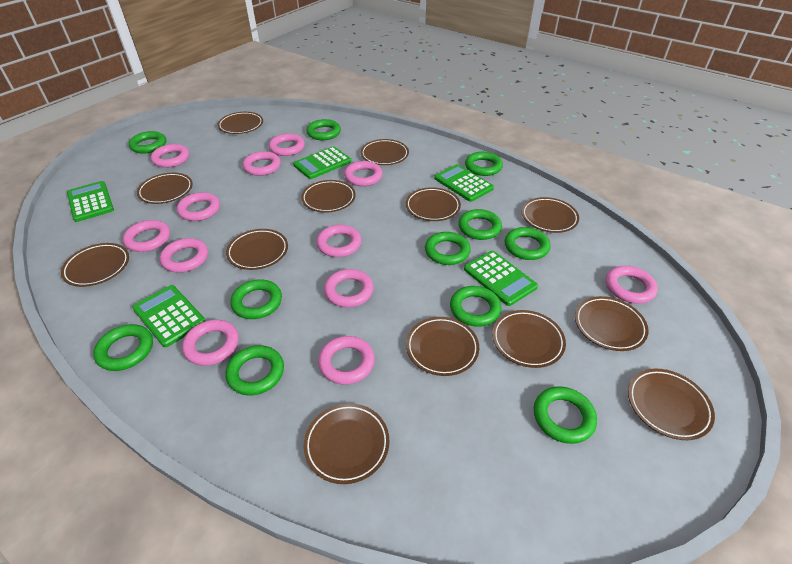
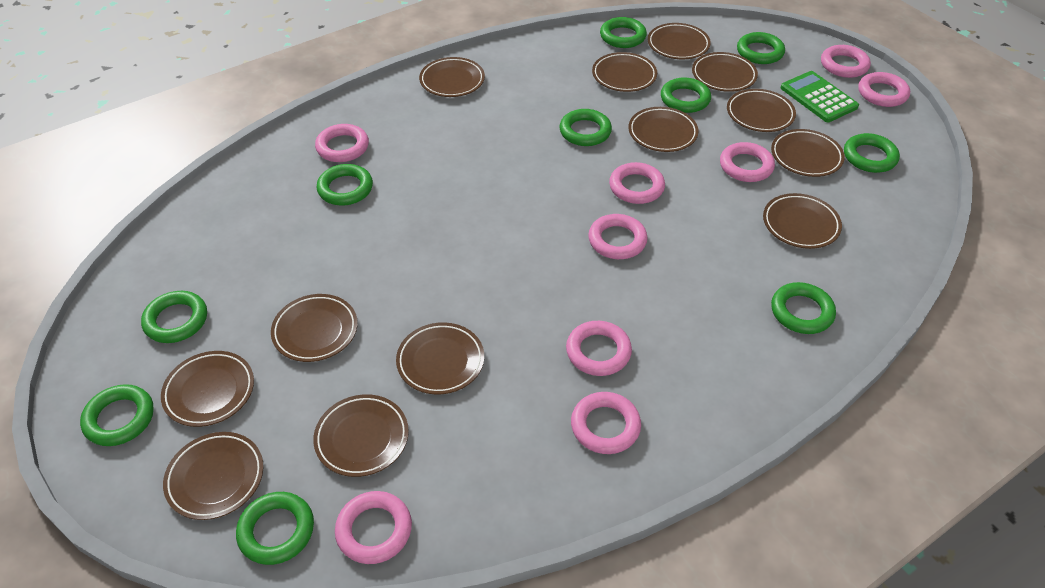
green calculator: [67,181,114,222] [132,285,206,347] [293,146,351,179] [434,164,494,202] [464,251,538,306] = 5 -> [780,71,859,122] = 1
green ring: [93,324,153,371] [129,131,166,153] [225,345,284,396] [230,279,282,319] [307,119,341,140] [425,232,471,265] [450,286,501,327] [458,209,502,240] [465,152,503,176] [505,227,550,260] [534,386,597,444] = 11 -> [80,384,154,446] [141,291,207,343] [236,492,314,565] [317,164,373,206] [559,109,612,146] [600,17,647,48] [661,77,711,113] [737,32,785,64] [771,282,836,334] [844,133,900,173] = 10
pink ring: [123,220,170,252] [151,144,189,168] [160,238,208,272] [177,192,220,221] [182,320,239,366] [243,151,281,176] [269,133,305,156] [316,225,361,257] [318,336,375,384] [324,269,374,307] [344,161,383,186] [606,266,658,304] = 12 -> [315,124,369,162] [335,491,412,564] [566,321,632,376] [571,392,641,454] [588,214,648,259] [609,162,665,204] [720,142,775,182] [821,45,871,78] [858,72,910,107] = 9

